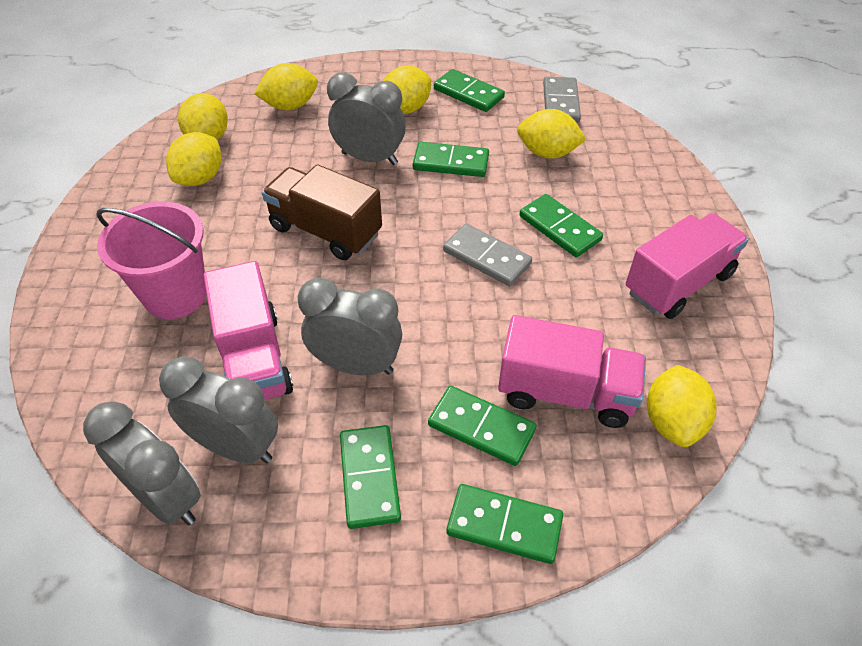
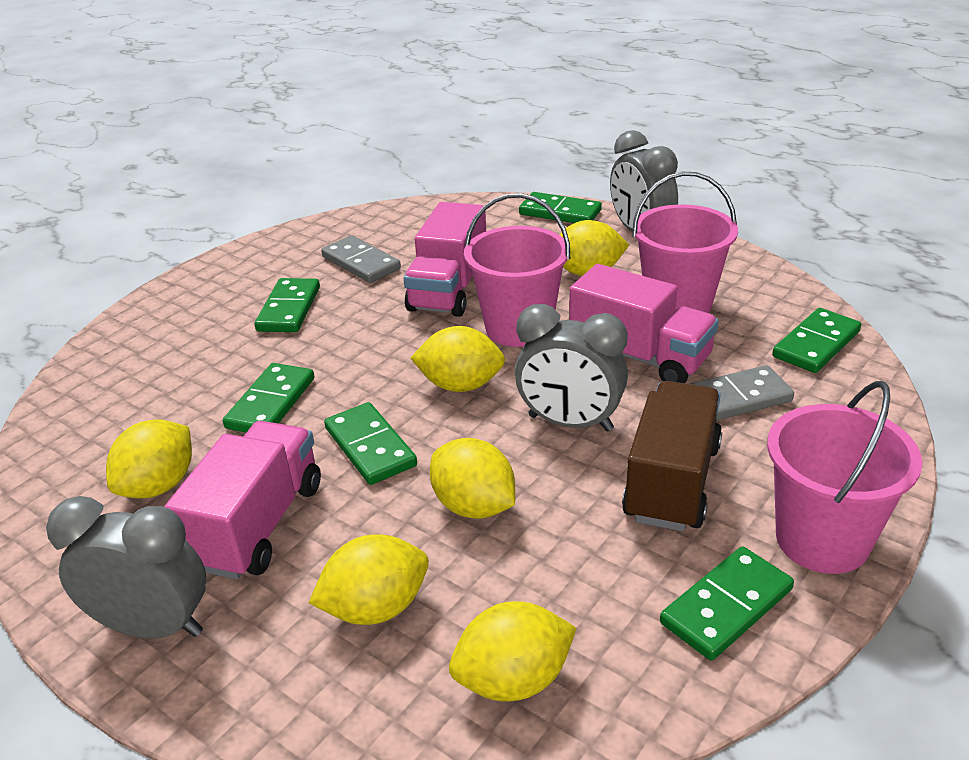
grey clock: [83,401,201,525] [159,356,278,463] [297,278,402,375] [327,73,406,165] = 4 -> [46,496,206,639] [515,304,628,431] [610,130,678,232] = 3
pink bucket: [96,202,207,319] = 1 -> [464,193,570,347] [632,172,738,313] [767,381,923,574] = 3

